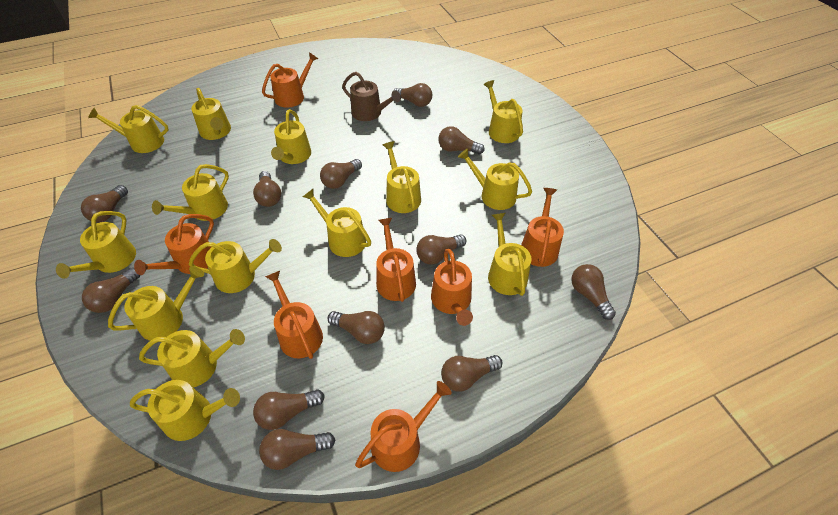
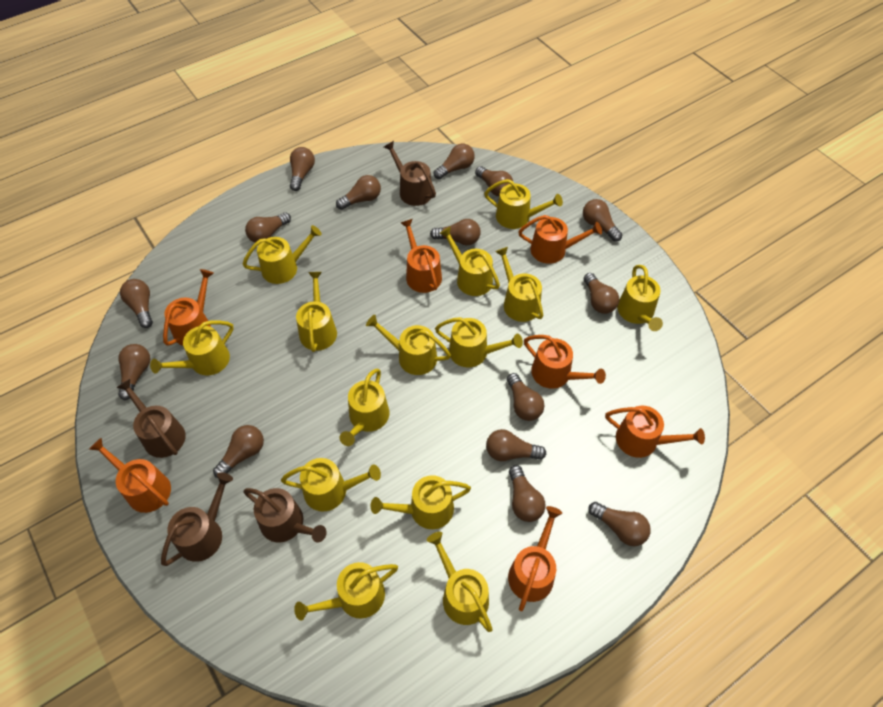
brown light bulb: [81,185,128,222] [82,267,140,313] [253,171,281,207] [253,389,325,430] [259,429,335,470] [320,159,362,189] [327,311,385,344] [393,83,432,107] [416,234,466,264] [438,126,485,154] [441,355,502,392] [571,264,616,320] = 12 -> [118,344,150,400] [120,279,153,328] [213,425,264,478] [245,212,291,243] [290,147,315,191] [336,175,381,210] [430,219,481,245] [434,144,475,179] [475,166,513,196] [486,429,546,461] [507,373,544,421] [509,465,545,522] [583,199,622,242] [584,273,619,314] [588,502,651,546] = 15
brown watering can: [342,72,401,121] = 1 -> [116,379,186,458] [161,472,233,566] [243,488,327,543] [384,141,436,206] = 4

